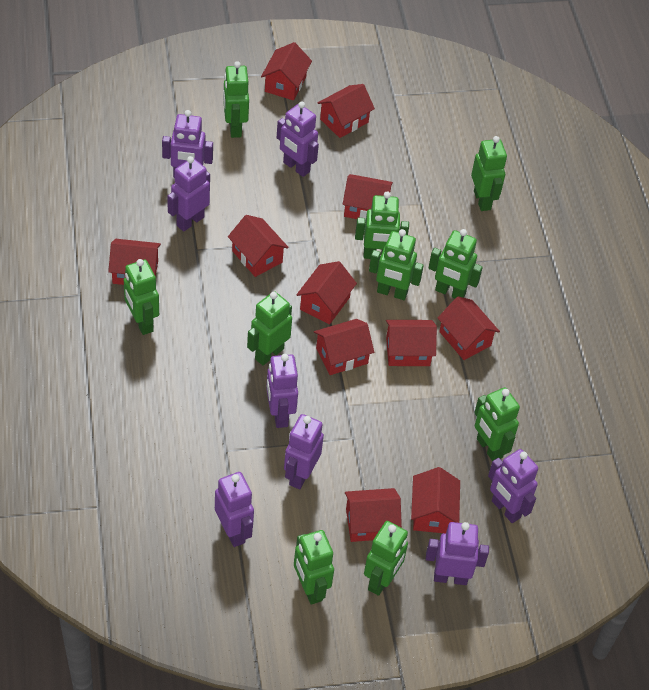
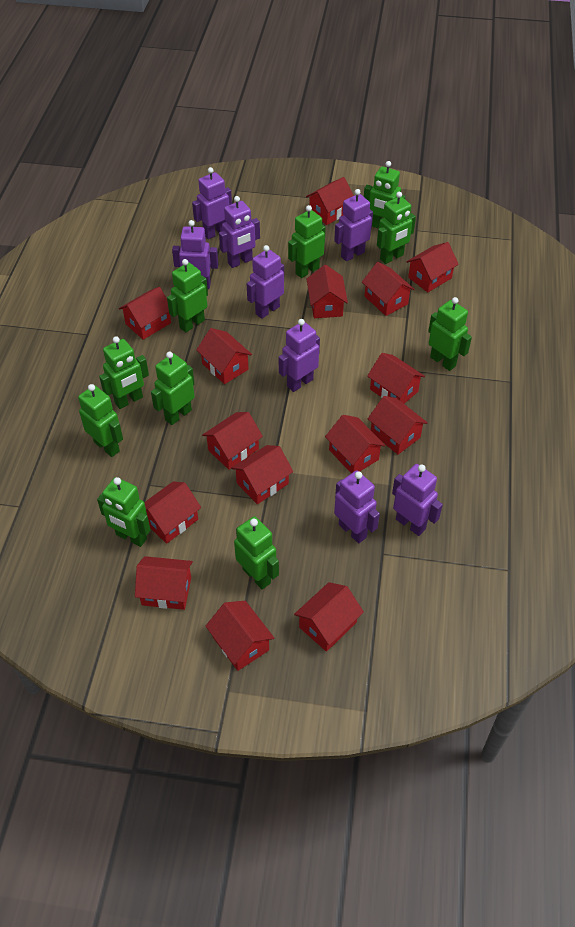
red house: [108,239,161,285] [228,215,289,277] [261,42,312,100] [296,261,357,324] [314,319,374,375] [318,84,375,138] [343,174,393,221] [345,488,402,542] [386,320,437,366] [411,467,460,533] [437,296,500,360] = 11 -> [119,287,171,340] [135,556,193,610] [144,481,201,544] [196,328,252,384] [202,412,263,470] [206,601,274,671] [231,445,293,504] [294,582,364,652] [306,177,354,225] [307,265,348,318] [325,415,386,473] [362,262,414,316] [367,353,425,404] [368,396,428,455] [406,242,459,292] = 15

